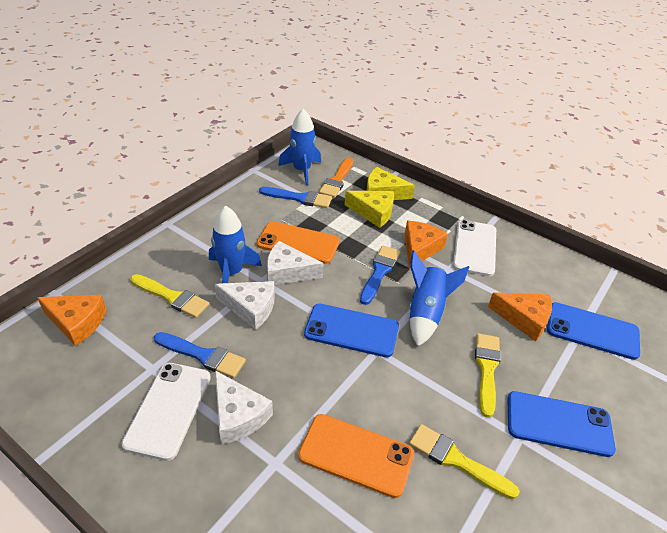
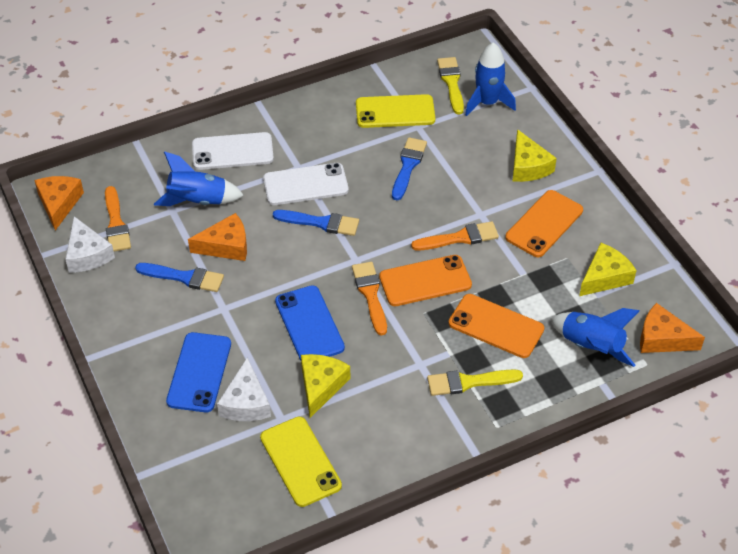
blue phone: [304,304,399,357] [507,391,616,457] [547,302,640,360] = 3 -> [166,332,231,412] [275,285,345,360] = 2
orange brush: [319,157,353,198] = 1 -> [105,186,131,252] [352,262,387,335] [411,221,499,251] = 3
orange phone: [257,221,340,264] [298,414,414,498] = 2 -> [379,255,472,306] [449,294,544,358] [505,190,583,257] = 3
white cheese: [215,281,275,330] [215,371,273,445] [267,241,323,285] = 3 -> [65,216,115,273] [217,357,271,421] = 2
yellow brush: [130,274,209,318] [409,424,520,499] [475,333,501,418] = 3 -> [427,369,523,396] [437,57,464,115] = 2
yellow cheese: [345,191,394,228] [367,167,415,200] = 2 -> [301,354,350,418] [513,129,557,182] [579,243,637,296] = 3
yellow phone: none = 0 -> [260,417,342,507] [356,94,435,128] = 2

